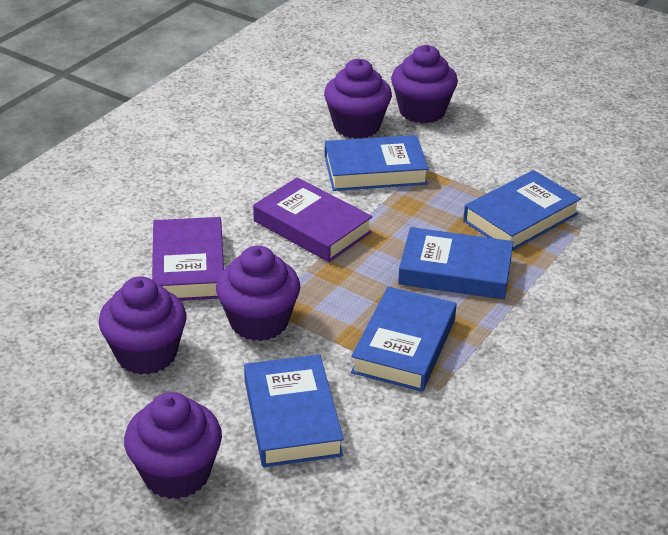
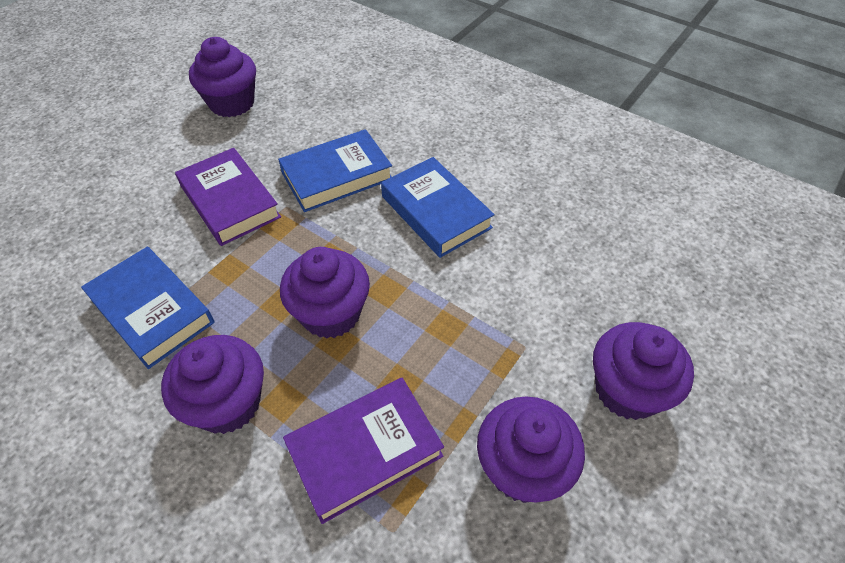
blue book: [244,354,344,467] [324,135,429,191] [351,286,457,392] [398,227,513,300] [463,170,581,251] = 5 -> [81,247,215,369] [278,129,392,212] [381,157,495,258] = 3

